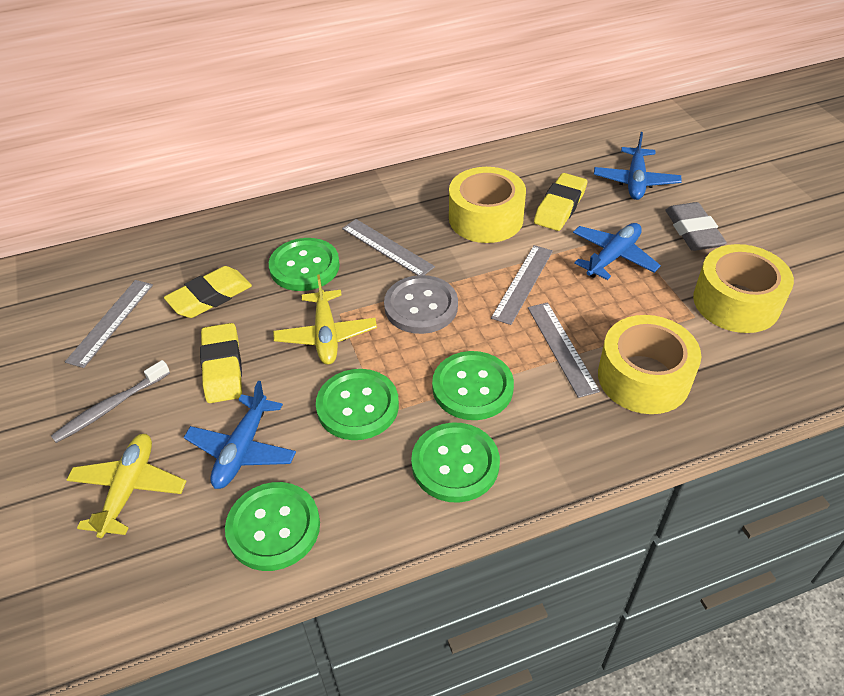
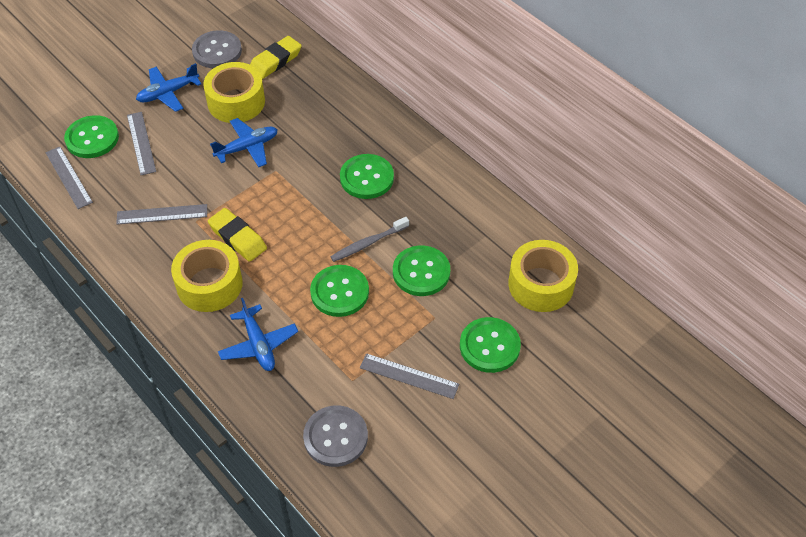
grey button: [384,275,458,334] = 1 -> [192,30,242,68] [303,405,368,467] = 2
grey eraser: [666,202,727,251] = 1 -> none = 0
yellow eraser: [164,266,252,318] [200,323,242,403] [534,173,588,231] = 3 -> [208,208,267,262] [250,36,302,79] = 2
yellow plane: [67,434,186,538] [273,274,377,365] = 2 -> none = 0

